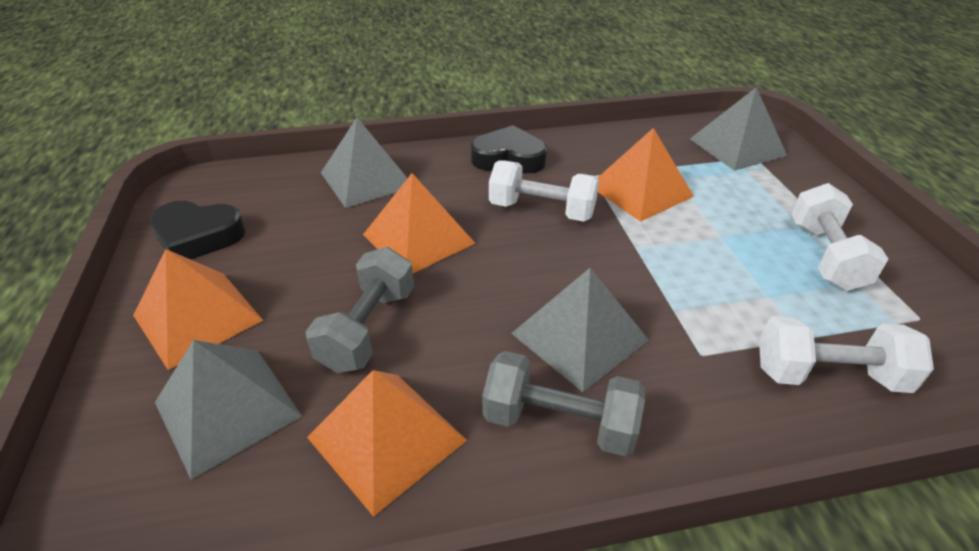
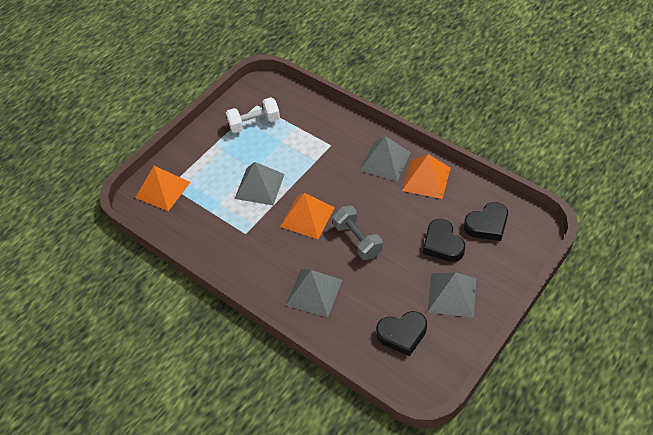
black heart: [150,201,246,260] [471,125,547,173] = 2 -> [376,311,427,356] [423,219,465,262] [464,202,508,241] = 3
grey dumbbell: [305,247,414,373] [482,351,645,457] = 2 -> [333,206,382,260] = 1
orange pyramid: [133,249,263,370] [307,370,467,517] [363,173,475,273] [598,128,694,222] = 4 -> [135,166,190,211] [280,193,335,239] [402,154,451,199] = 3
white dumbbell: [489,160,599,222] [759,316,934,393] [791,183,888,291] = 3 -> [226,97,280,133] = 1

